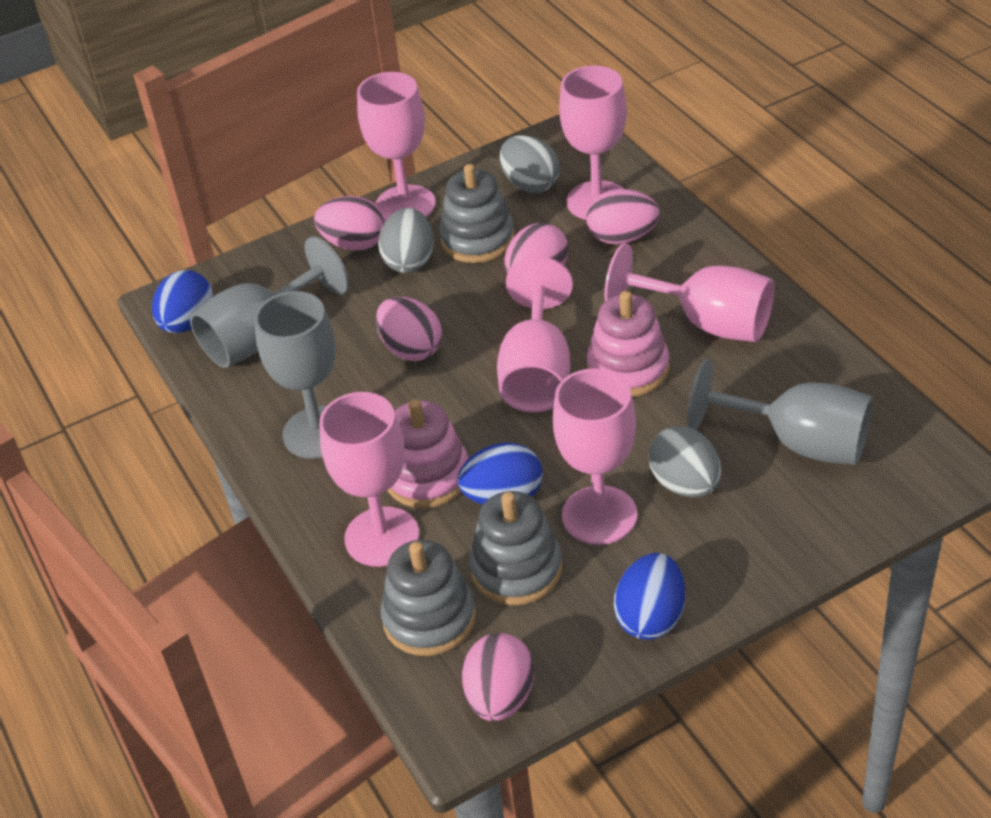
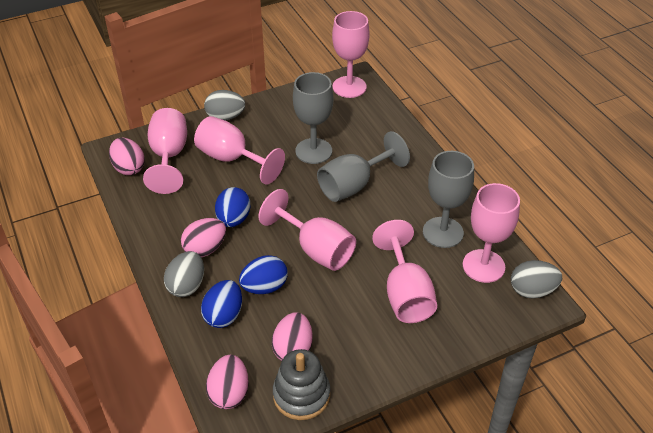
grey stacking toy: [380,540,476,656] [439,164,514,263] [469,491,562,605] = 3 -> [273,349,330,420] = 1
pink egg: [314,196,385,251] [376,297,442,361] [462,633,534,721] [504,223,569,273] [586,189,660,244] = 5 -> [109,138,145,175] [181,218,226,257] [206,355,249,409] [272,312,313,361] = 4
pink stacking toy: [387,399,468,508] [587,291,670,397] = 2 -> none = 0

